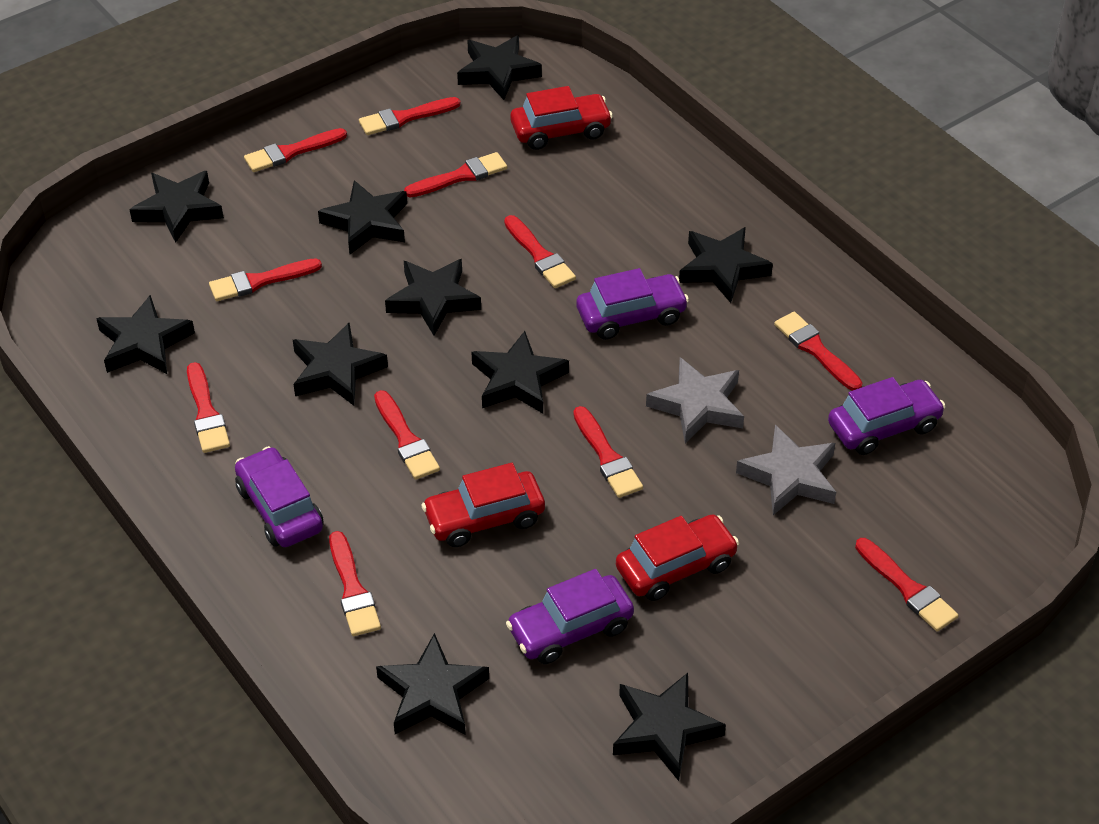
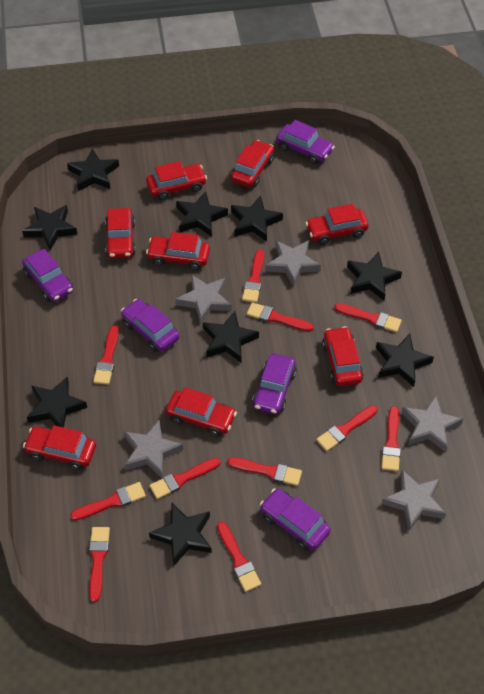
black star: [96,295,195,374] [129,171,224,243] [293,322,388,406] [318,180,407,254] [376,633,489,735] [385,259,481,336] [457,35,542,100] [472,331,569,414] [613,673,726,781] [679,227,773,303] = 10 -> [22,205,78,250] [27,377,87,428] [67,148,119,191] [149,503,212,566] [176,191,228,237] [203,311,259,363] [231,195,283,241] [347,252,402,300] [376,334,434,387] = 9
grey star: [646,357,744,443] [736,425,836,515] = 2 -> [124,419,183,478] [176,274,232,324] [266,240,321,287] [382,470,446,531] [402,395,463,452] = 5
purple car: [235,446,323,547] [506,569,634,664] [576,268,689,340] [828,377,946,455] = 4 -> [22,249,73,302] [121,299,179,352] [252,353,297,414] [260,488,331,551] [276,120,335,164] = 5
red car: [422,463,545,547] [510,86,613,150] [616,514,739,601] = 3 -> [23,425,96,470] [105,208,136,258] [146,161,207,201] [146,232,210,270] [166,387,237,437] [231,140,274,187] [305,204,368,245] [322,326,364,386] = 8

